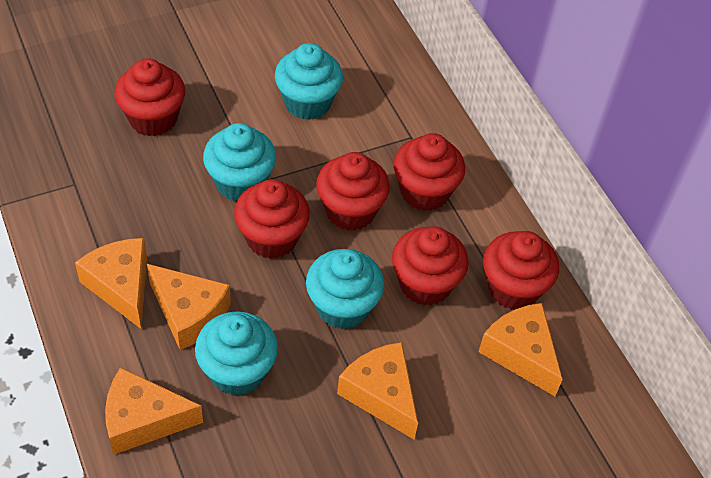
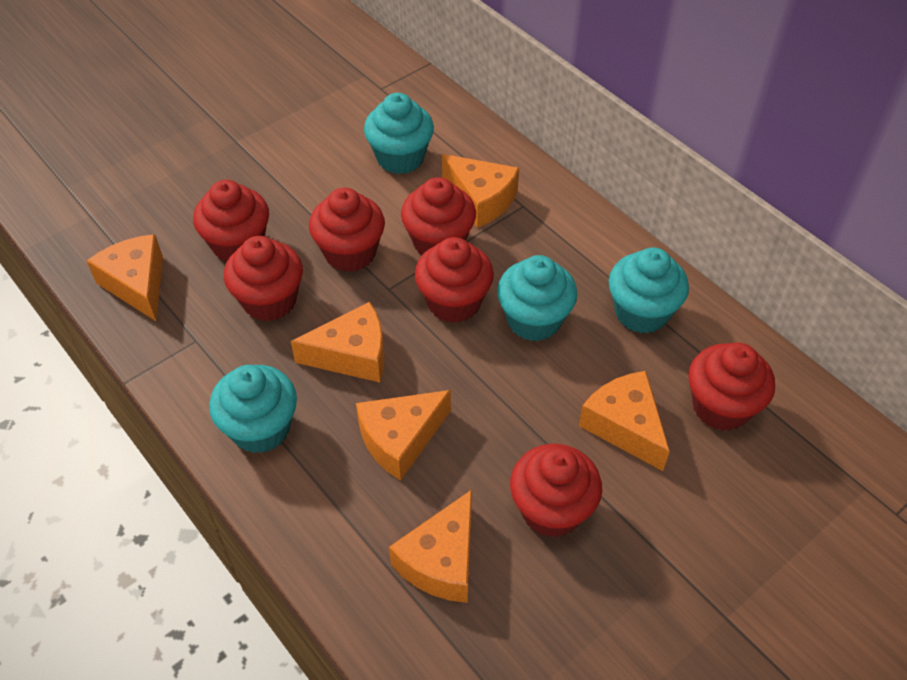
orange cheese: [75,238,147,329] [105,367,203,455] [147,264,231,350] [337,342,418,439] [479,303,563,396] = 5 -> [87,234,163,321] [291,302,385,382] [356,390,451,481] [389,490,472,603] [442,154,519,228] [579,371,670,471] = 6
red cupcake: [114,58,185,136] [234,179,310,259] [316,152,390,231] [392,226,469,306] [393,133,465,211] [483,231,559,310] = 6 -> [193,180,269,262] [224,236,303,321] [309,188,385,272] [401,177,476,255] [415,237,494,323] [510,444,602,537] [689,343,775,431] = 7

